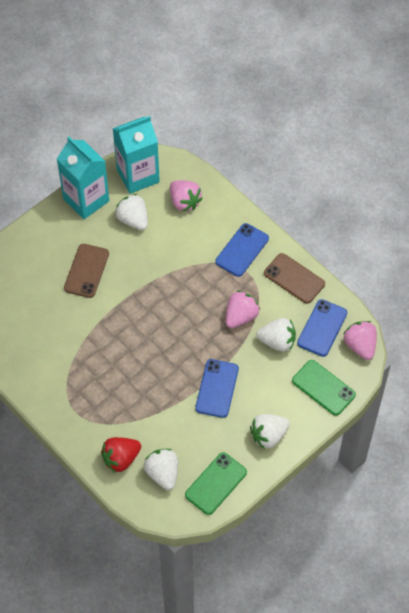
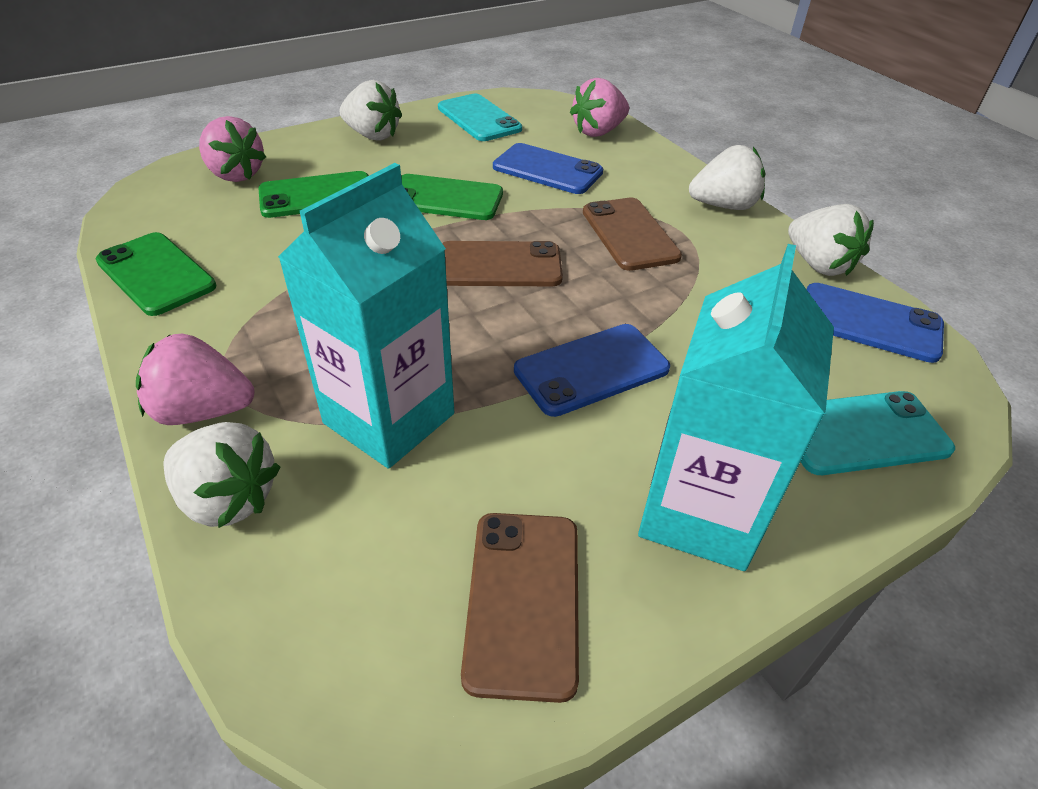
brown phone: [64,244,109,298] [264,253,325,304] = 2 -> [442,241,563,286] [461,513,579,703] [583,198,682,271] = 3
green phone: [185,452,247,515] [292,360,356,416] = 2 -> [96,232,216,316] [259,171,369,218] [401,174,503,220] = 3
red strawberry: [101,437,141,473] = 1 -> none = 0
turquoise phone: none = 0 -> [438,94,522,141] [801,391,955,475] = 2

